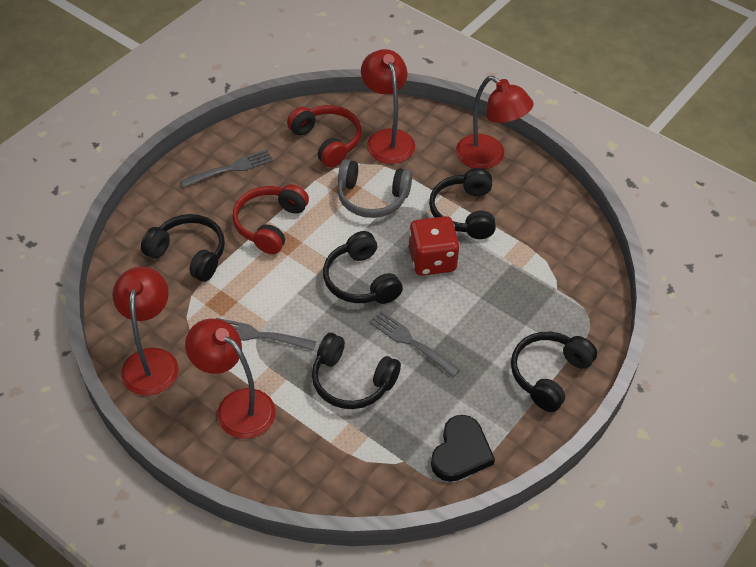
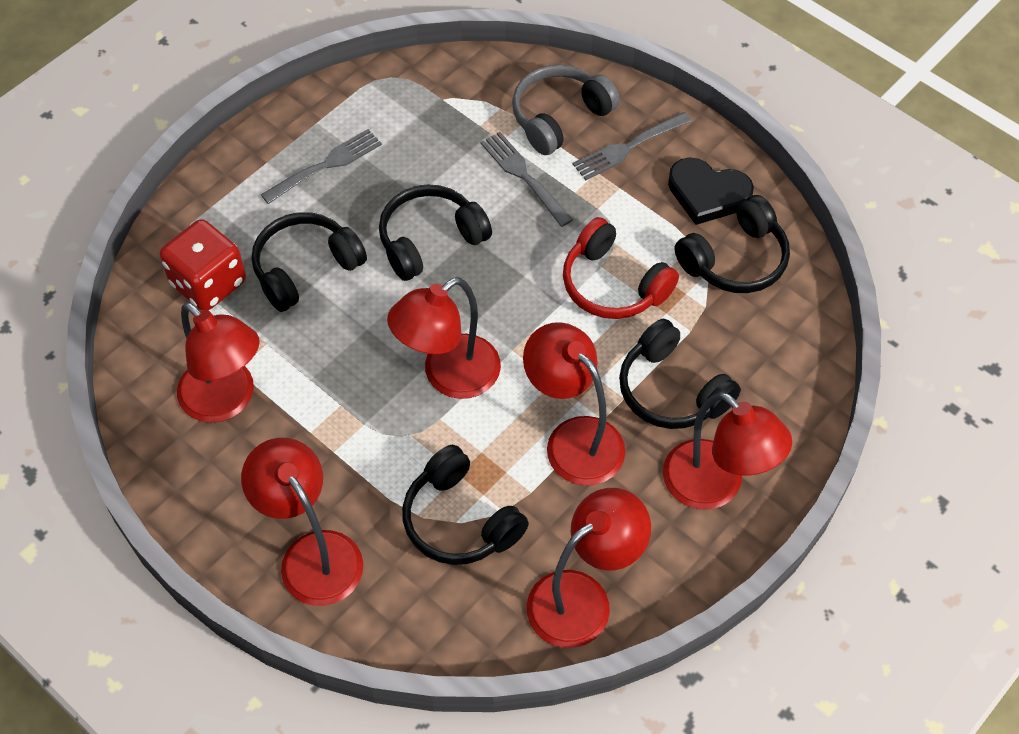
red headphones: [232,184,309,254] [287,105,361,167] = 2 -> [563,217,679,319] = 1
red lamp: [112,267,178,396] [185,319,276,439] [361,49,415,164] [456,76,534,169] = 4 -> [177,302,260,423] [241,438,363,606] [387,277,501,399] [523,322,625,486] [527,488,651,648] [663,392,792,510] = 6

